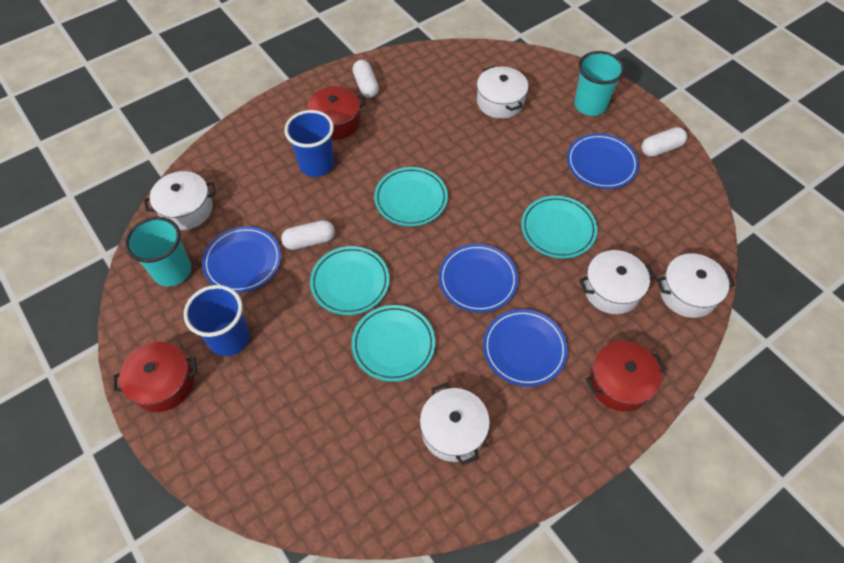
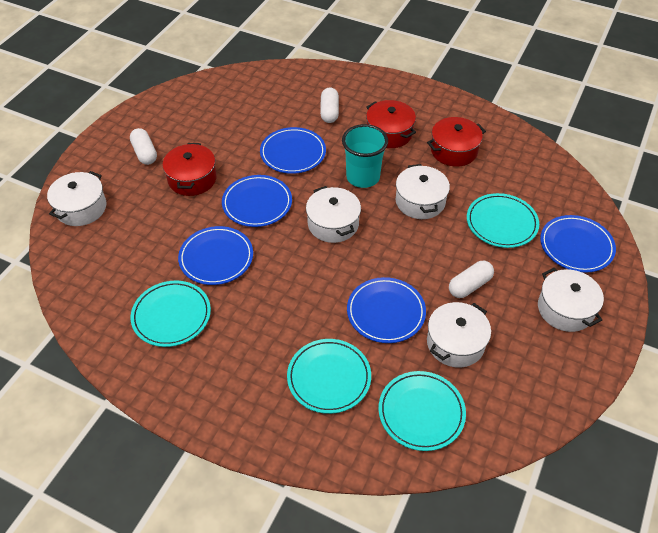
blue cup: [184,285,249,356] [284,110,334,177] = 2 -> none = 0
blue plate: [202,226,281,293] [439,244,518,313] [483,309,568,386] [567,133,639,189] = 4 -> [178,226,253,285] [222,175,292,227] [260,127,326,174] [347,277,426,343] [540,215,616,272] = 5
turquoise cup: [125,217,192,286] [574,51,625,116] = 2 -> [342,124,388,188] = 1

